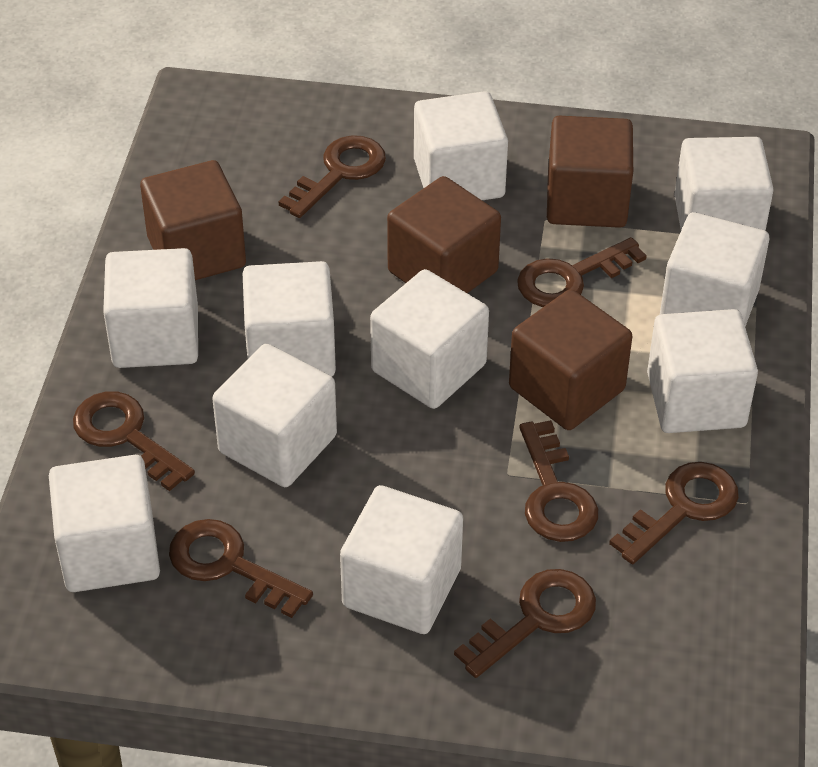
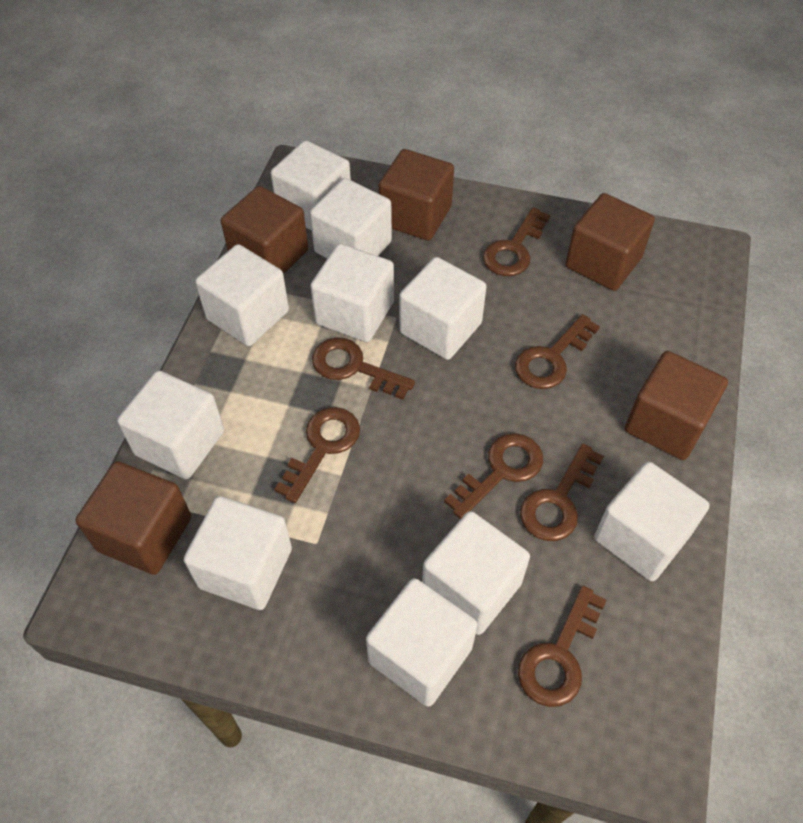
brown cube: [140,160,246,280] [387,176,501,293] [509,289,632,430] [547,116,633,228] = 4 -> [75,461,191,575] [221,186,308,274] [379,149,454,241] [565,193,655,291] [625,351,728,460] = 5

